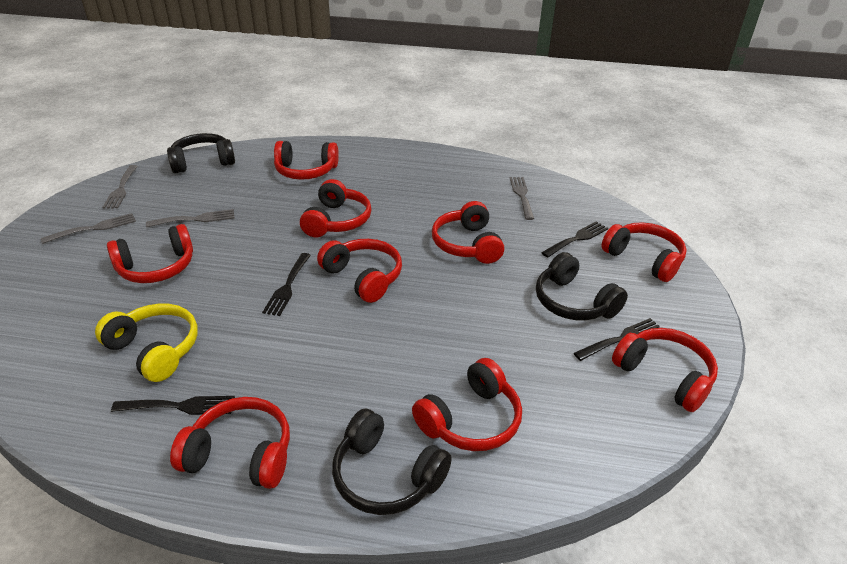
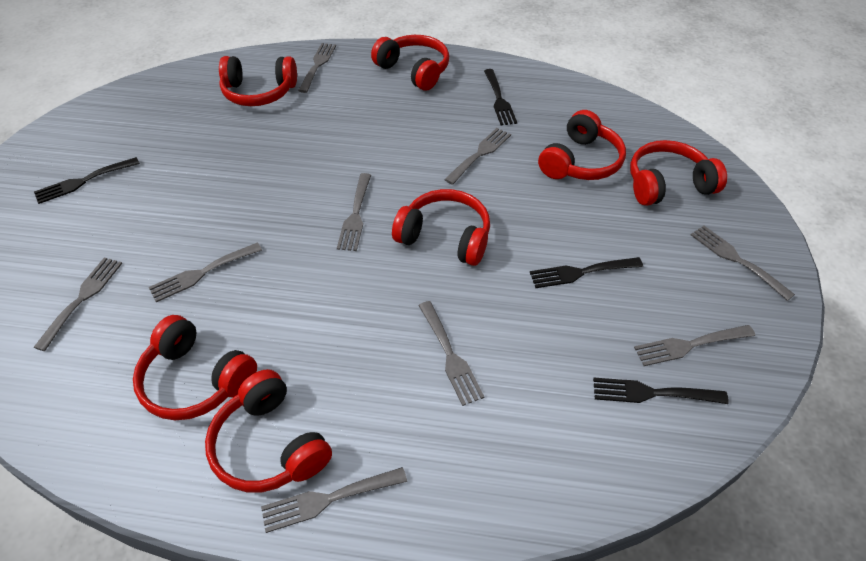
black headphones: [167,133,235,173] [332,409,452,515] [536,252,628,321] = 3 -> none = 0
grey fork: [41,213,136,244] [102,165,138,209] [146,209,234,227] [510,177,534,220] = 4 -> [33,257,122,351] [149,242,262,302] [261,467,407,533] [298,43,336,93] [337,173,371,251] [418,301,484,406] [444,128,511,185] [634,325,755,366] [691,226,795,301] = 9
red headphones: [107,224,193,283] [170,397,290,489] [274,141,339,180] [300,179,371,237] [317,239,402,303] [412,358,522,451] [432,201,504,264] [601,222,687,282] [612,328,718,412] = 9 -> [133,315,257,420] [205,369,332,492] [219,56,297,106] [371,35,449,91] [392,189,490,266] [538,110,626,180] [630,140,727,206] = 7
yellow headphones: [95,303,198,382] = 1 -> none = 0

